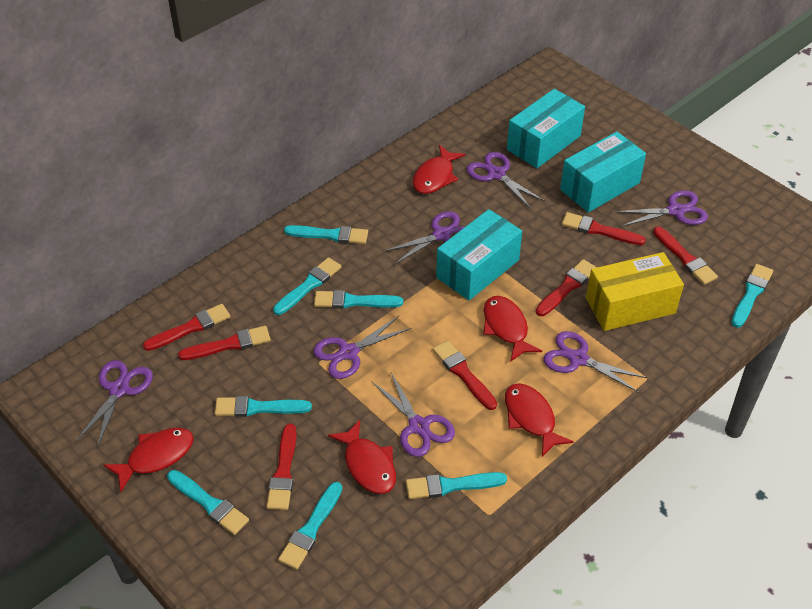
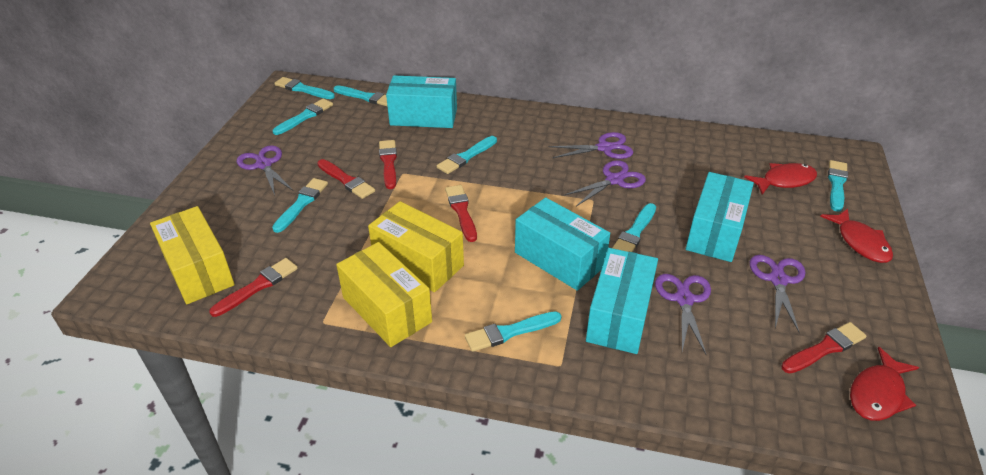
purple scissors: [76,360,153,448] [313,316,411,379] [372,372,455,457] [384,211,464,265] [467,152,545,209] [543,331,647,393] [615,190,708,227] = 7 -> [237,145,294,195] [548,132,633,159] [564,160,646,206] [655,274,711,356] [750,255,805,333] = 5
red brush: [143,304,230,351] [178,326,271,360] [266,424,297,510] [433,340,497,410] [536,259,597,316] [562,212,646,245] [653,226,718,285] = 7 -> [209,258,298,317] [317,159,375,199] [379,140,397,189] [445,185,477,242] [781,322,867,374] = 5
red fish: [103,428,194,492] [328,420,396,494] [413,145,466,194] [483,296,542,362] [505,383,574,457] = 5 -> [744,163,817,195] [820,209,893,263] [850,347,919,421] = 3
turquoise box: [436,209,522,300] [507,89,585,168] [560,132,646,212] = 3 -> [386,75,457,128] [515,197,610,291] [586,248,658,354] [686,172,754,262] = 4
yellow box: [586,252,684,331] = 1 -> [150,206,235,304] [336,242,432,347] [368,201,464,292] = 3

